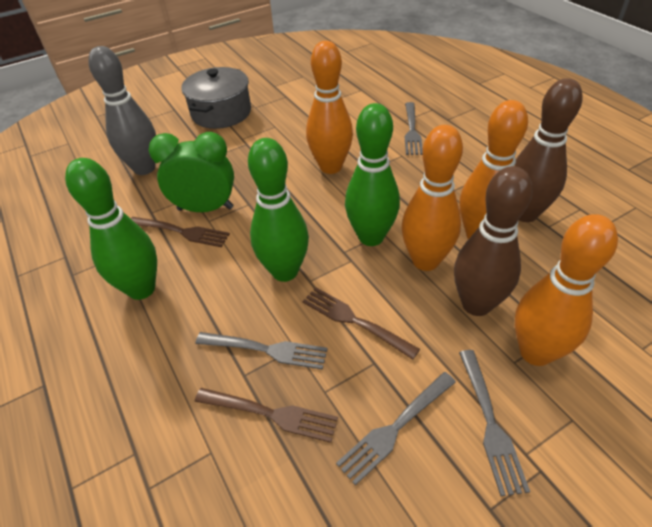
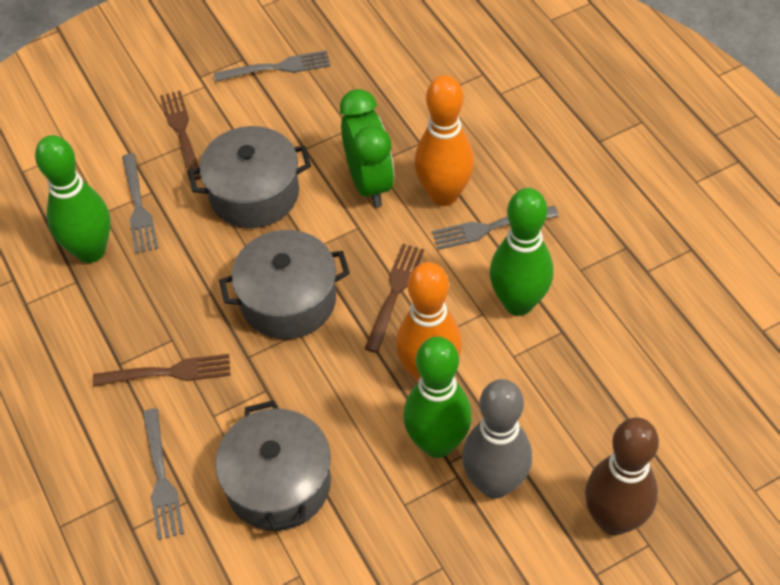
brown bowling pin: [454,166,533,316] [515,78,582,222] = 2 -> [585,418,659,535] = 1
grey pot: [182,67,251,129] = 1 -> [188,126,311,228] [215,400,331,531] [219,230,350,339] = 3
orange bowling pin: [306,41,353,174] [402,125,463,271] [460,100,528,239] [515,214,618,366] = 4 -> [396,262,462,382] [414,75,474,206] = 2

